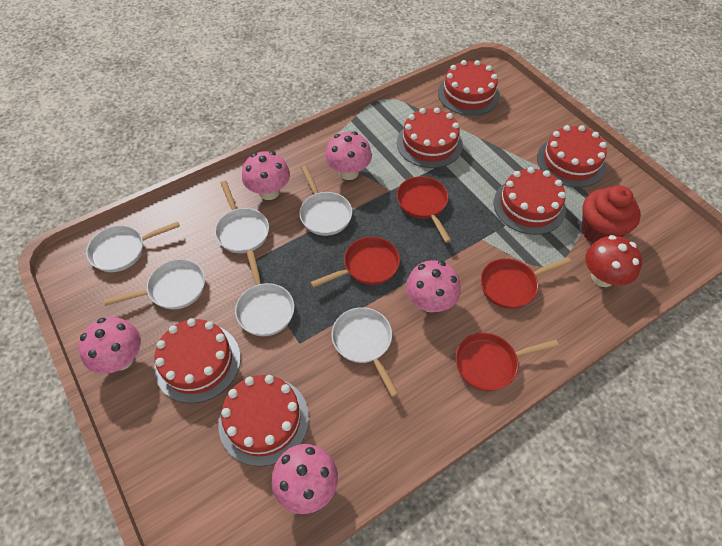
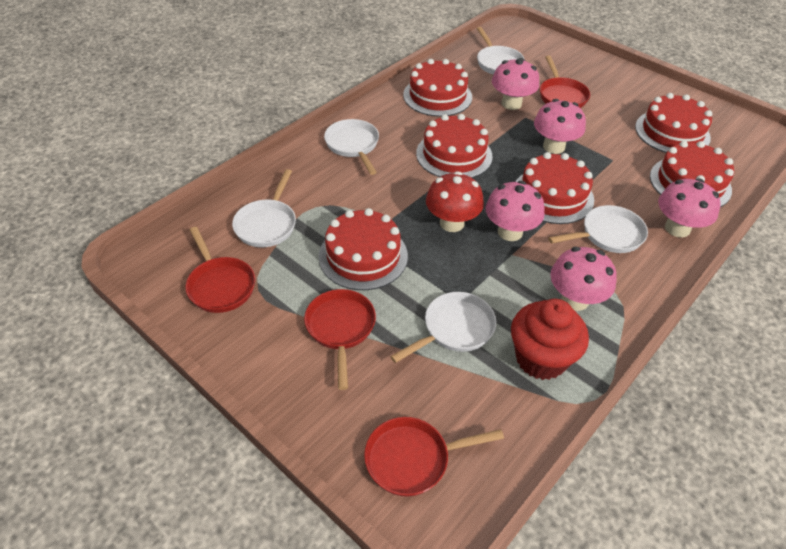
white pan: [86,221,180,272] [104,259,205,309] [215,181,269,253] [235,250,294,336] [299,166,352,236] [331,307,399,397] = 6 -> [232,169,296,247] [324,119,379,175] [390,292,496,363] [477,27,525,74] [548,205,648,253] = 5

